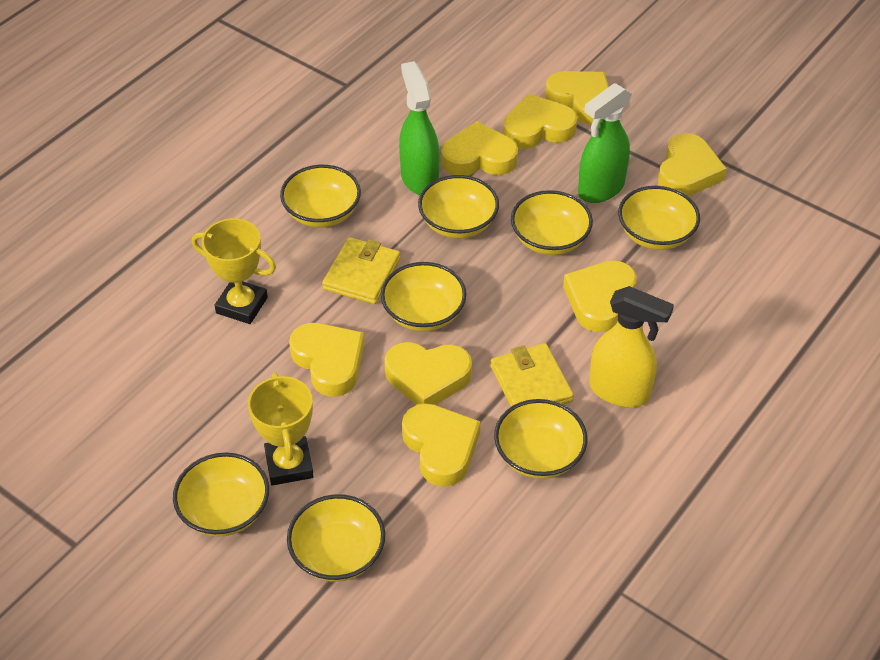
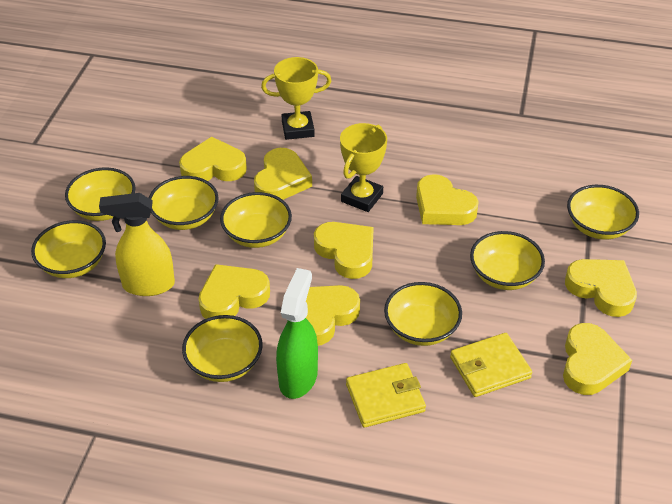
green spray bottle: [399,61,440,195] [578,83,632,203] = 2 -> [276,268,318,399] = 1

